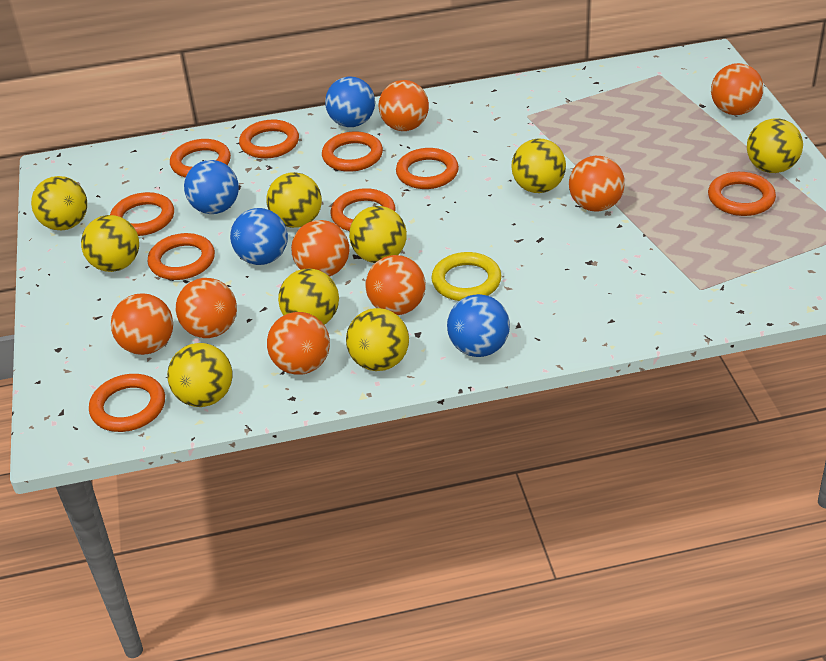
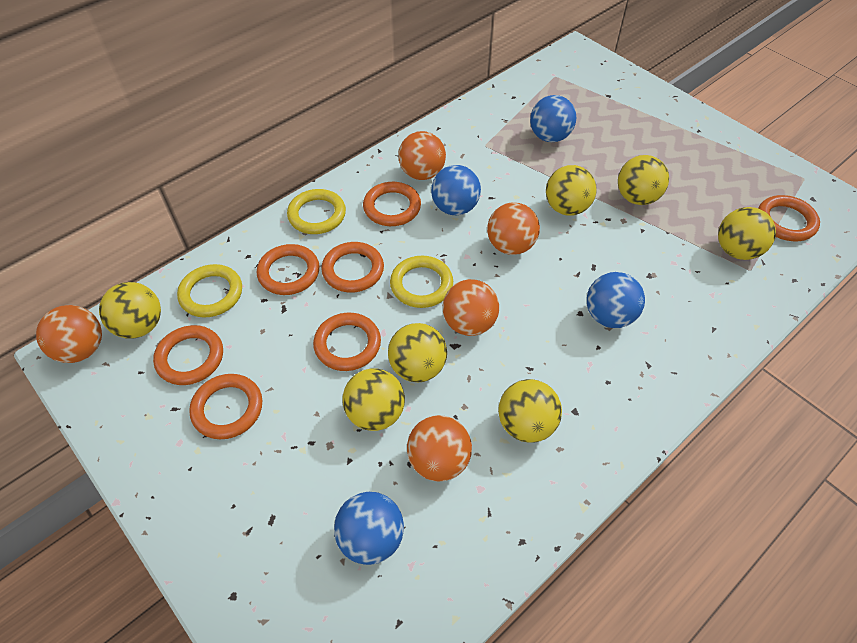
orange ball: [111,293,173,355] [176,278,237,338] [267,312,330,375] [291,220,349,276] [366,255,426,315] [378,80,429,131] [569,156,625,212] [711,63,763,115] = 8 -> [36,305,102,363] [398,131,446,180] [407,415,472,481] [443,279,499,336] [487,202,540,255] = 5
orange ring: [89,374,165,432] [110,192,174,236] [148,233,215,280] [170,139,231,178] [239,120,299,159] [322,132,383,172] [331,188,395,231] [396,148,459,189] [708,172,776,216] = 9 -> [153,325,223,385] [189,374,262,439] [257,244,319,295] [313,313,381,371] [321,242,384,293] [363,182,421,226] [758,195,820,241] = 7
yellow ball: [31,176,87,231] [81,215,139,272] [167,343,232,407] [266,172,322,228] [278,268,339,325] [346,308,409,371] [349,206,407,263] [511,138,566,193] [747,119,803,173] = 9 -> [99,282,161,339] [343,368,405,431] [388,323,447,382] [498,379,562,443] [546,165,597,216] [618,155,669,205] [718,207,776,260] = 7
yellow ring: [431,252,502,301] = 1 -> [177,264,242,317] [287,189,346,234] [390,256,453,308] = 3

